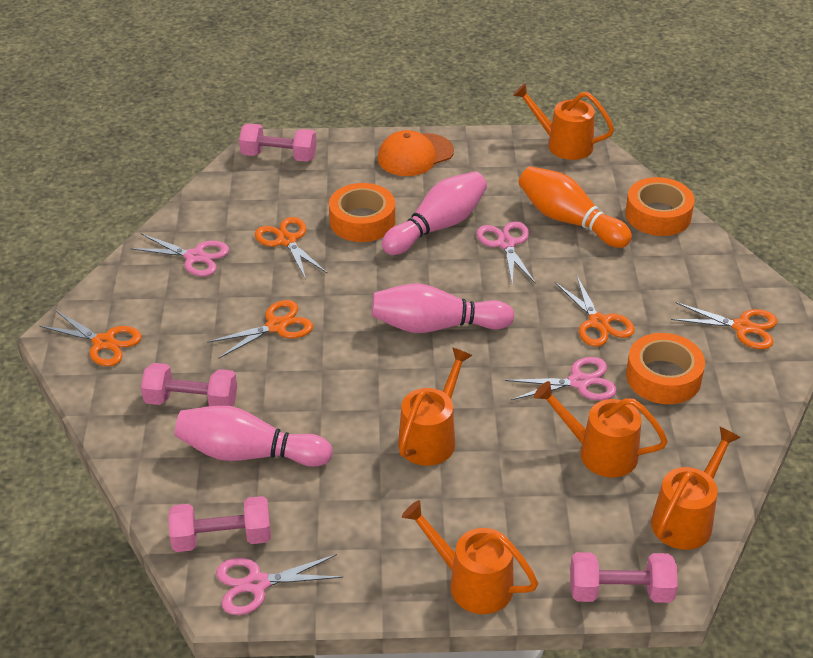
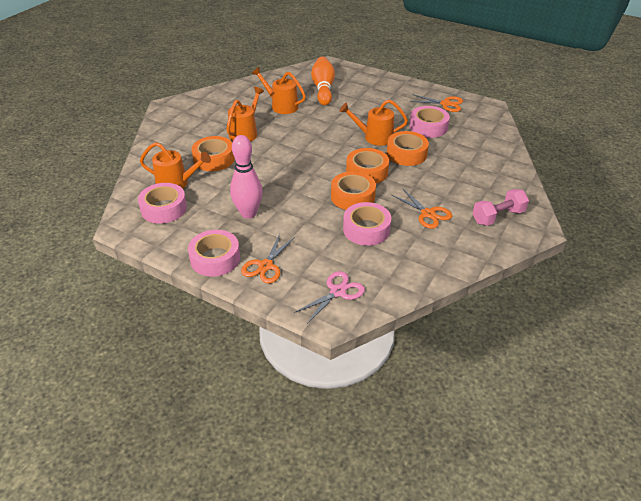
orange cap: [378,130,454,176] = 1 -> none = 0
orange scissors: [40,310,142,366] [207,300,313,359] [255,217,327,279] [555,276,635,347] [671,302,778,349] = 5 -> [241,234,295,284] [392,188,452,229] [410,94,463,112] = 3
orange tape: [329,183,395,242] [625,177,695,236] [626,333,705,404] = 3 -> [192,136,235,171] [331,171,376,210] [346,148,389,184] [387,131,429,166] = 4
orange watering can: [398,347,473,466] [402,500,538,614] [513,83,614,160] [534,381,668,477] [651,427,741,550] = 5 -> [140,142,211,189] [226,87,264,142] [252,67,306,114] [340,100,408,146] = 4
pink bowling pin: [175,405,333,467] [372,283,515,333] [382,171,487,255] = 3 -> [230,135,263,219] = 1
pink dumbbell: [141,363,237,406] [168,496,271,552] [239,123,317,162] [570,552,678,603] = 4 -> [473,189,529,226] = 1
pink scissors: [130,233,229,276] [216,554,343,615] [476,221,536,284] [505,357,617,400] = 4 -> [294,271,365,324] = 1
pink tape: none = 0 -> [138,183,187,224] [188,230,240,277] [343,202,391,246] [409,106,450,138] = 4

